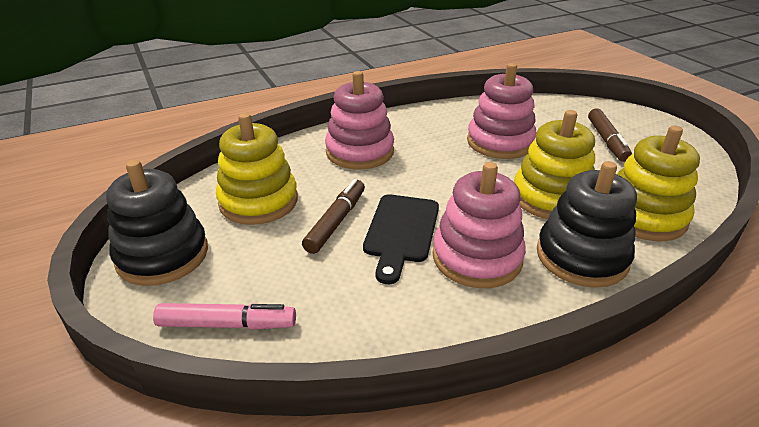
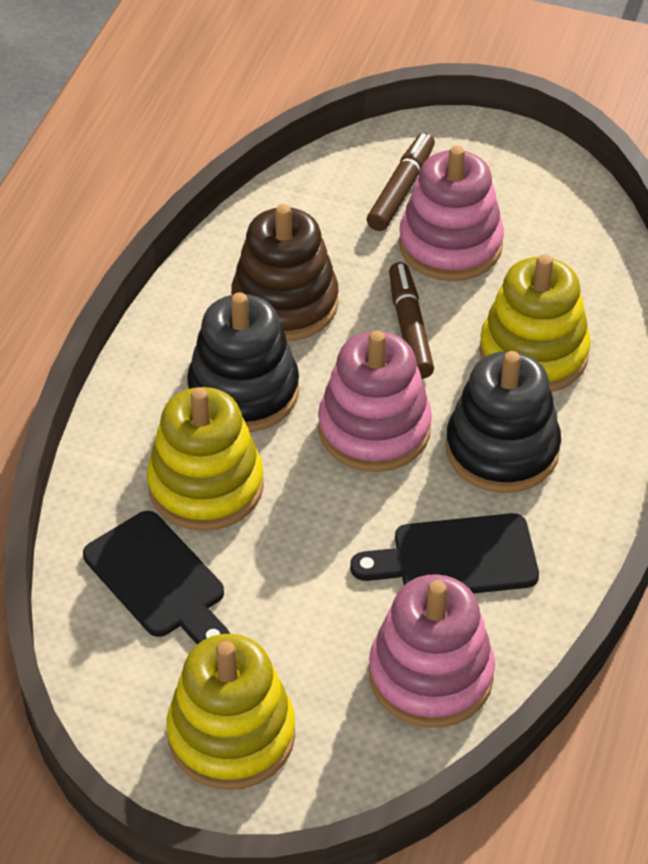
black cutting board: [363,194,439,284] = 1 -> [83,511,230,644] [350,513,539,594] = 2
brown stacking toy: none = 0 -> [231,204,339,341] = 1
pink marker: [153,303,296,330] = 1 -> none = 0

